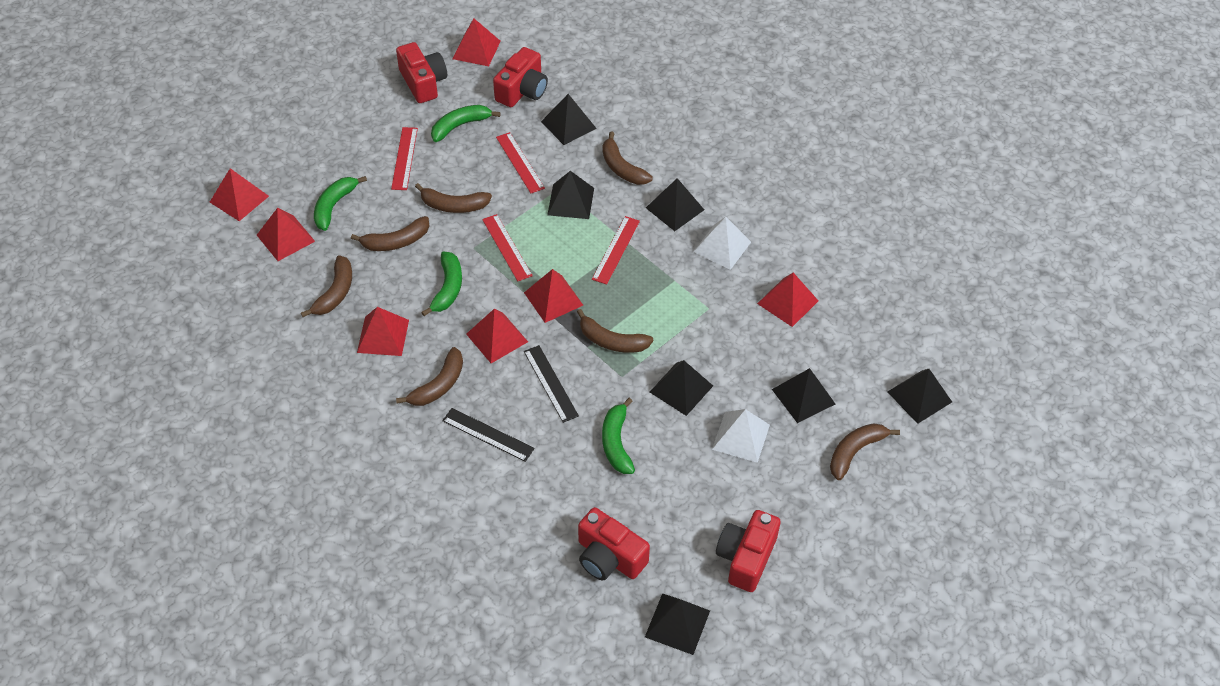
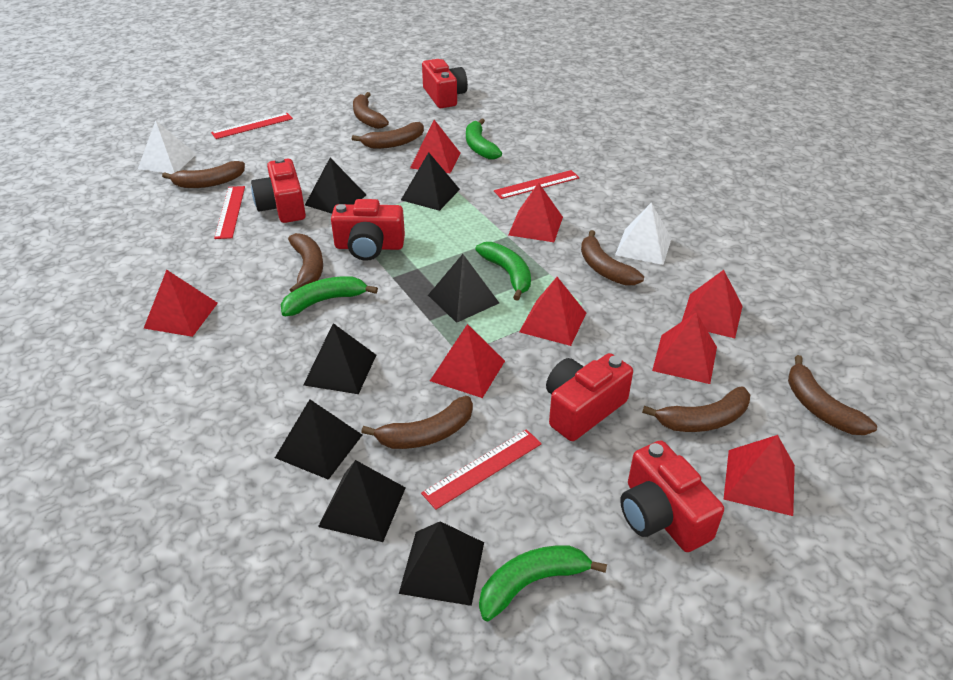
black ruler: [442,408,535,462] [524,345,579,423] = 2 -> none = 0
brown banana: [301,255,352,317] [351,216,429,251] [396,347,463,406] [415,183,492,213] [577,309,653,353] [602,132,653,185] [830,423,900,480] = 7 -> [162,161,245,188] [288,233,323,292] [352,122,424,149] [353,92,389,129] [361,396,473,449] [581,230,644,286] [642,386,750,432] [788,355,877,435] = 8
red camera: [396,42,447,103] [493,47,548,107] [578,507,650,580] [716,510,781,592] = 4 -> [251,157,306,223] [331,199,405,261] [422,59,468,108] [546,353,633,441] [620,440,724,552] = 5
red pyramid: [210,168,269,221] [257,208,315,261] [357,307,409,356] [452,18,501,66] [466,308,528,363] [524,269,583,323] [757,273,818,327] = 7 -> [144,270,218,337] [410,120,461,173] [430,324,505,398] [508,182,563,242] [519,277,586,346] [652,312,717,384] [682,270,743,338] [724,435,795,516] = 8

